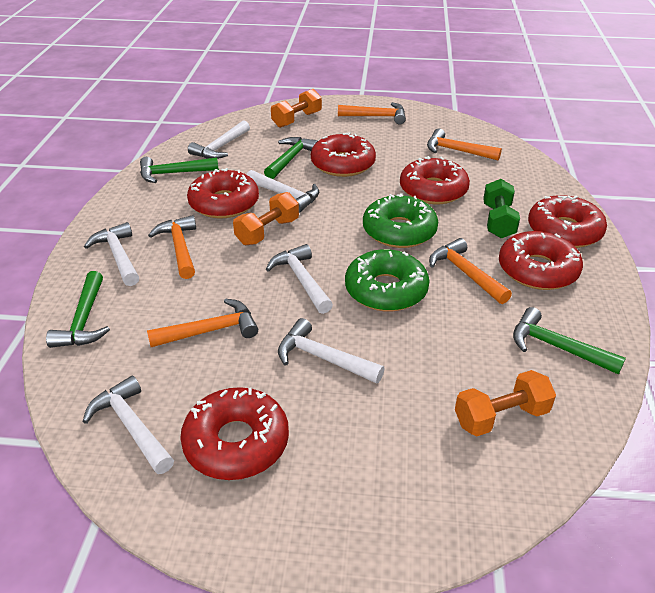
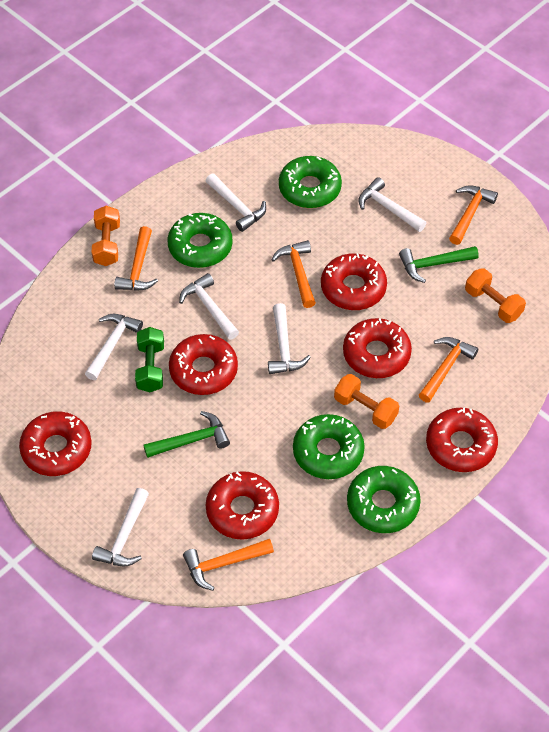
green donut: [345,249,430,312] [363,193,438,248] = 2 -> [167,213,233,268] [279,156,342,208] [293,414,365,479] [347,466,421,533] = 4
green hammer: [46,271,110,348] [140,157,219,183] [264,137,318,179] [513,307,626,375] = 4 -> [143,411,230,458] [399,246,479,283] = 2

